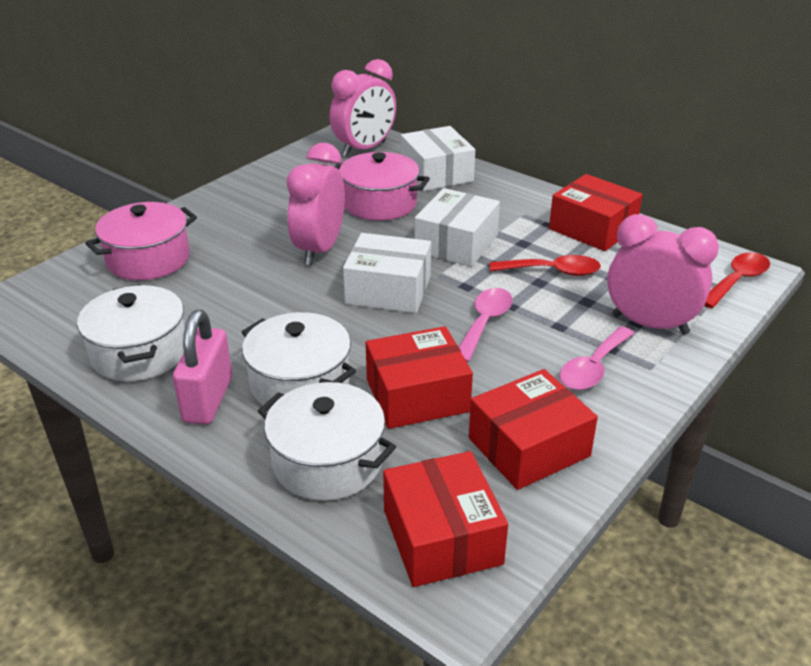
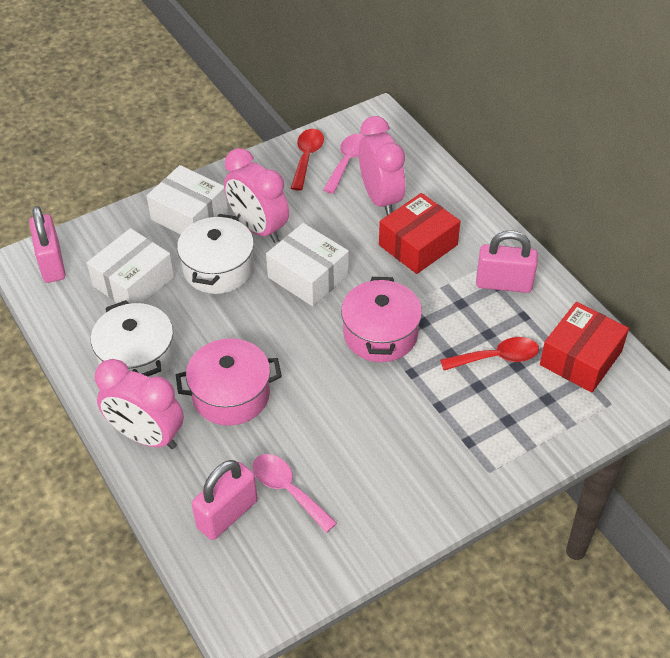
pink padlock: [173,310,232,425] = 1 -> [29,206,66,283] [192,460,258,540] [476,231,538,293] = 3
red box: [366,326,473,429] [383,451,508,587] [469,369,598,490] [549,174,643,251] = 4 -> [379,193,461,274] [540,302,629,392] = 2
white pot: [77,284,185,382] [242,312,356,405] [258,382,396,501] = 3 -> [91,300,175,378] [177,214,254,294] = 2

